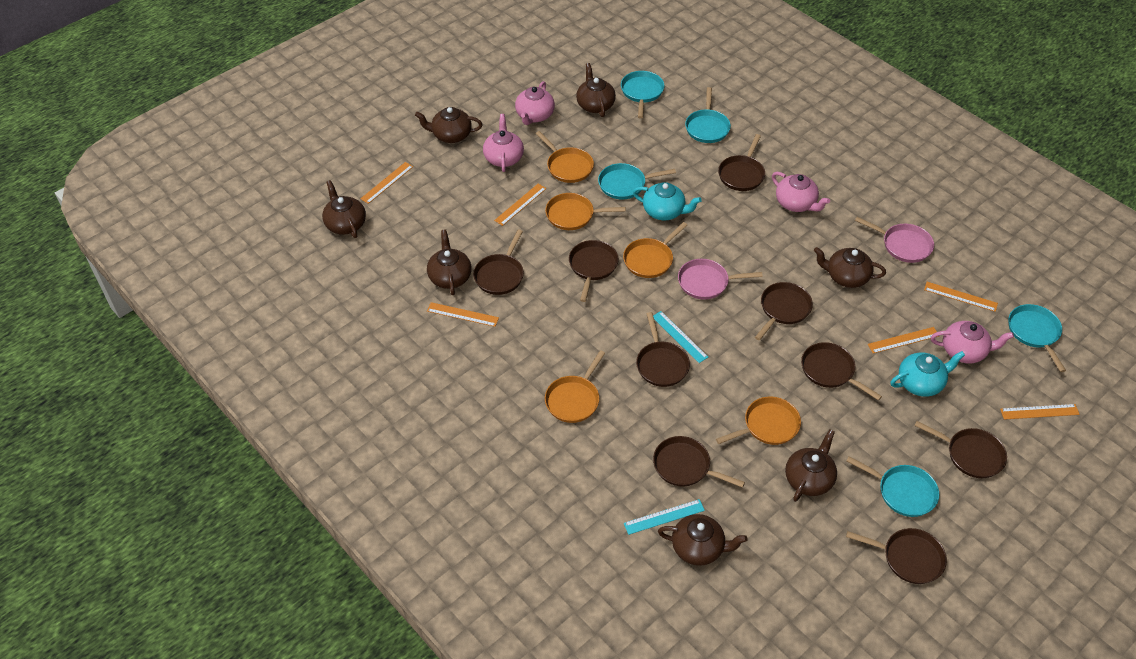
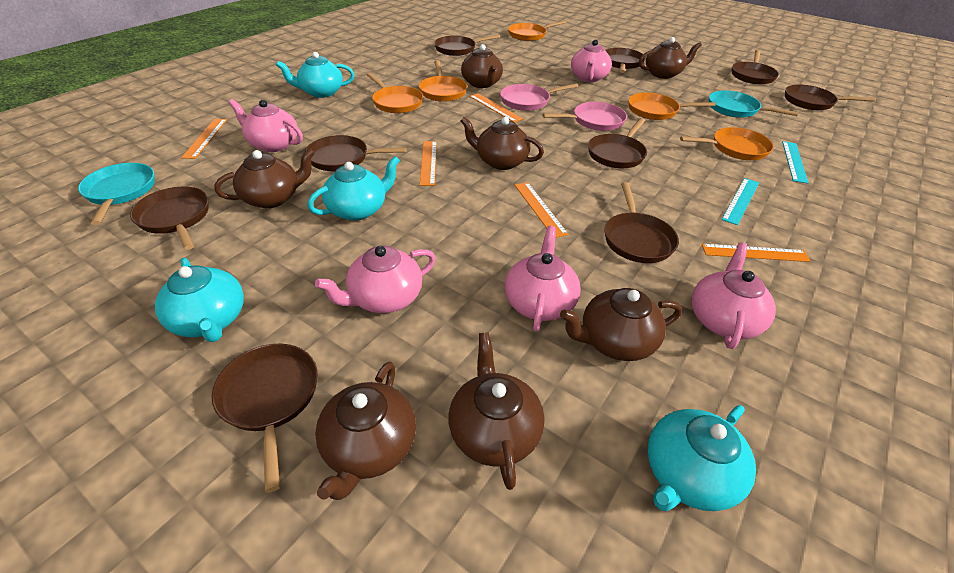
orange ruler: [360,162,413,204] [427,302,499,327] [494,184,546,226] [868,327,939,354] [924,282,998,312] [1000,404,1080,420] = 6 -> [181,119,227,159] [420,141,437,186] [469,93,523,122] [515,182,569,238] [702,244,811,262] = 5
pink teapot: [483,114,524,172] [515,81,555,125] [772,172,830,212] [931,321,1014,363] = 4 -> [229,99,303,152] [315,246,436,313] [505,226,581,332] [571,40,612,82] [691,243,776,349] = 5
turquoise pan: [598,163,676,200] [621,71,665,118] [685,87,731,143] [846,456,939,517] [1008,304,1066,372] = 5 -> [78,163,155,225] [709,90,799,118] = 2
turquoise teapot: [633,182,702,220] [890,351,965,397] = 2 -> [155,258,244,342] [276,52,354,98] [307,156,400,221] [648,405,756,511] = 4

